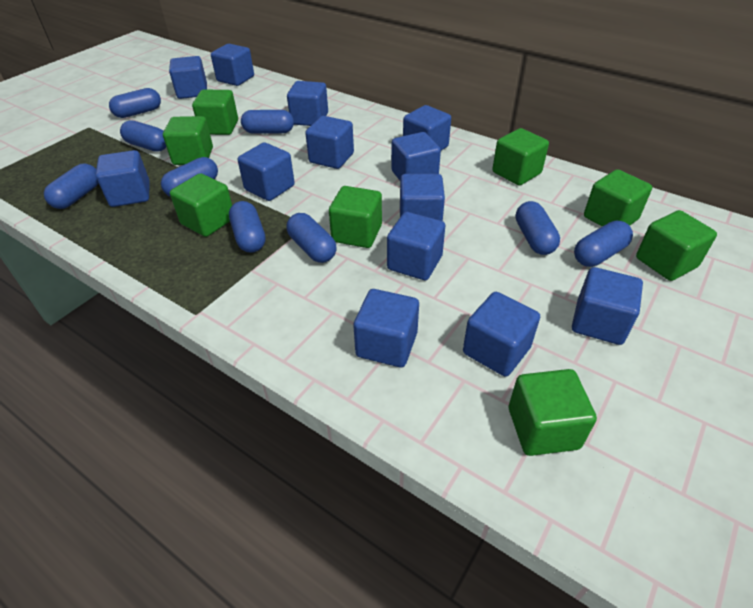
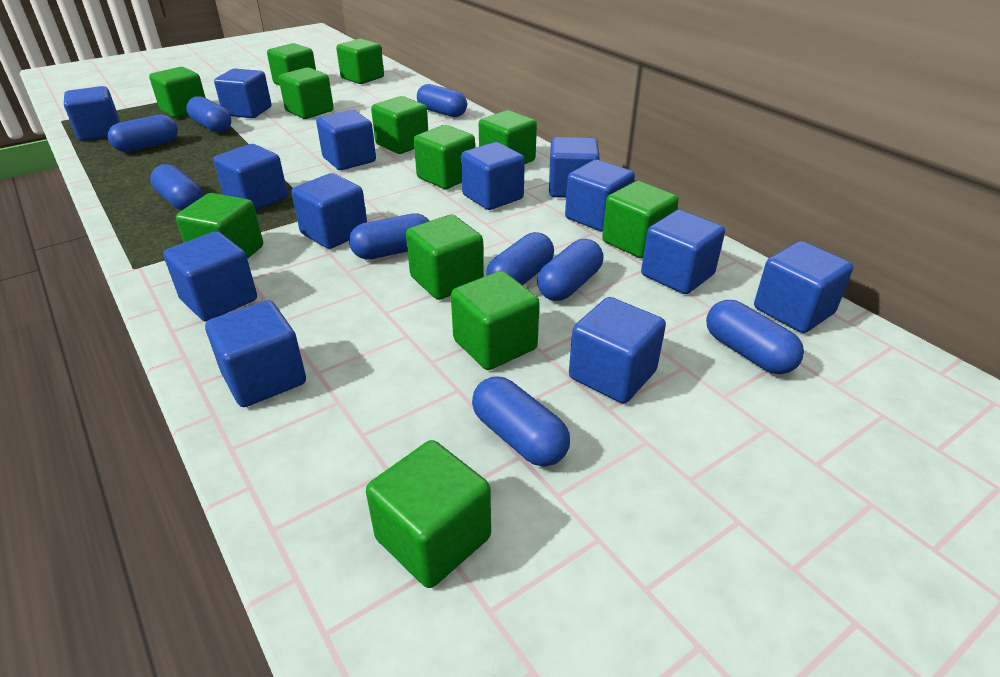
green cube: [163,116,213,165] [170,173,232,237] [192,90,238,135] [329,186,382,248] [492,128,549,186] [509,369,597,456] [584,169,652,226] [636,210,717,281] = 8 -> [149,67,206,118] [176,193,263,259] [267,43,316,85] [279,67,334,119] [336,39,384,84] [366,440,491,588] [371,96,428,154] [406,215,484,300] [414,125,475,189] [451,271,540,370] [479,110,537,164] [602,181,679,258] = 12

